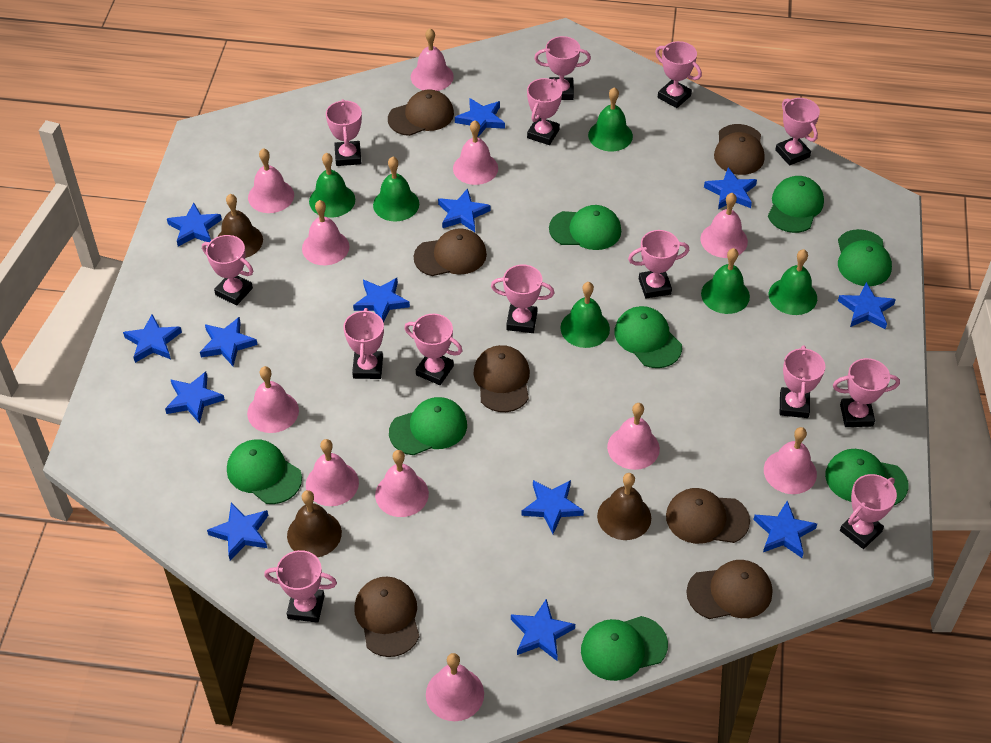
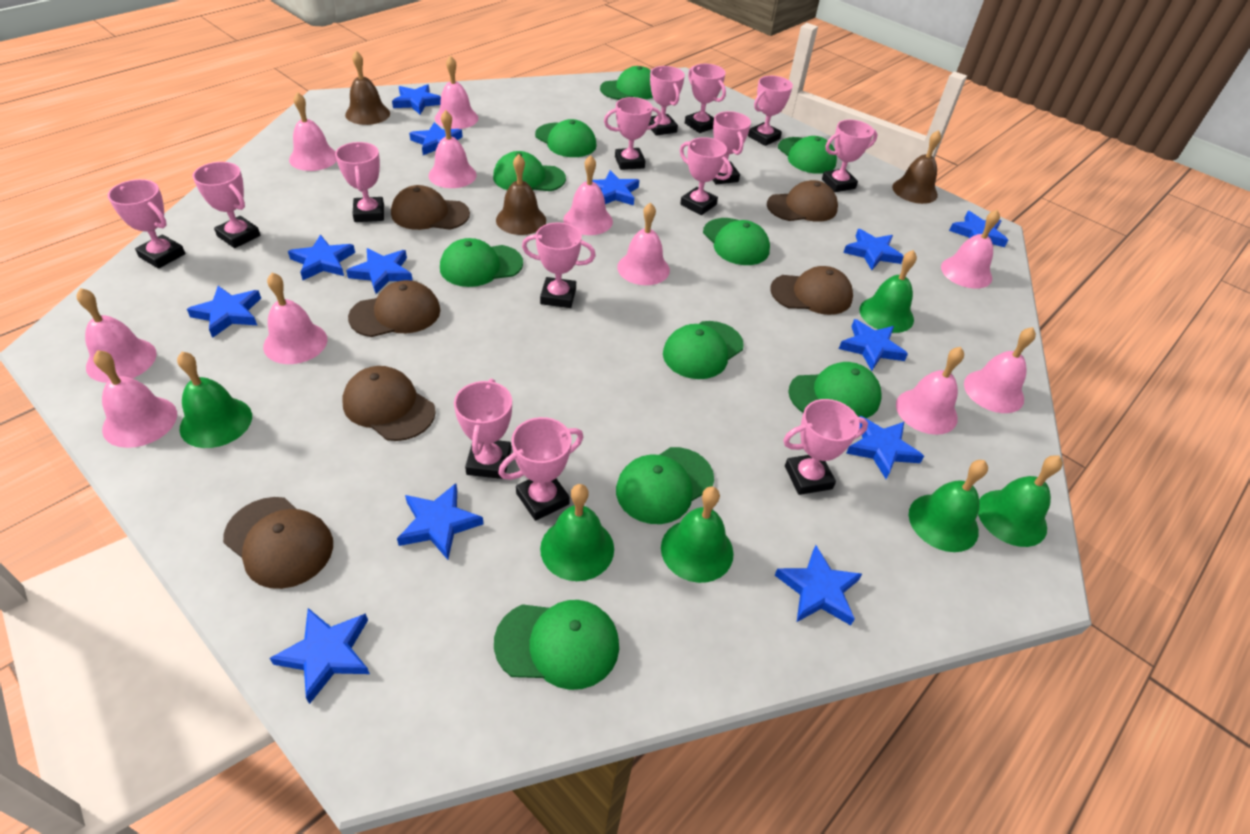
brown cap: [354,577,420,657] [388,89,454,136] [414,228,487,276] [473,345,530,412] [666,488,750,544] [686,560,772,619] [714,124,765,175] = 7 -> [223,497,333,589] [342,366,436,441] [348,280,440,337] [391,185,470,230] [767,180,838,222] [770,266,853,315] = 6
green cap: [227,439,302,504] [389,397,467,455] [549,205,621,250] [581,616,668,681] [614,306,682,368] [768,176,824,233] [825,449,909,506] [838,229,892,286] = 8 -> [440,238,523,287] [493,151,566,191] [494,600,619,690] [535,119,597,157] [600,66,653,100] [616,447,714,524] [663,321,744,379] [703,218,770,265] [778,136,837,174] [788,362,881,418] = 10

